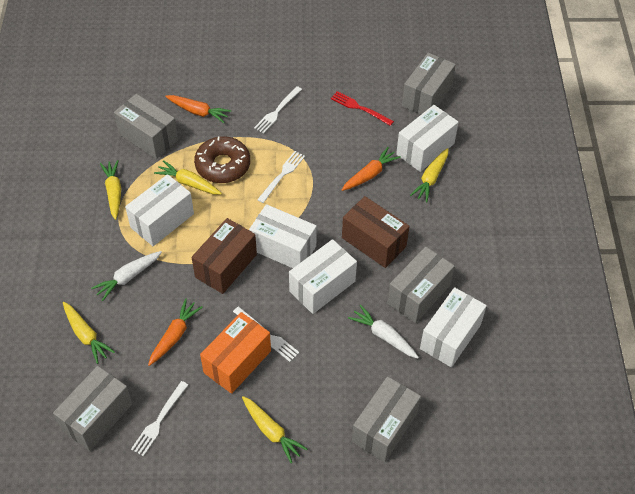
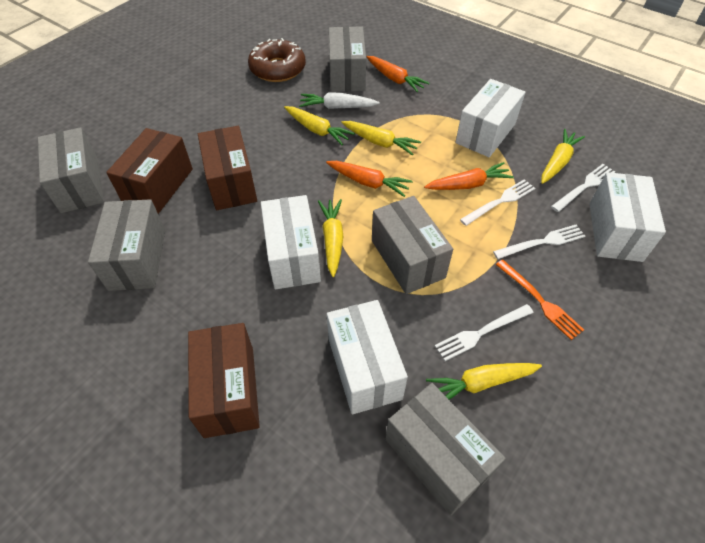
brown box: [192,218,257,294] [342,196,410,268] = 2 -> [106,128,193,214] [188,323,260,438] [198,126,257,210] = 3
orange box: [200,312,271,394] = 1 -> none = 0
orange fork: none = 0 -> [496,259,584,340] = 1
red fork: [331,91,394,126] = 1 -> none = 0
white box: [125,174,194,246] [249,204,317,268] [289,239,357,314] [396,105,459,172] [420,287,487,367] = 5 -> [261,195,321,289] [327,300,408,414] [455,79,525,157] [589,172,666,262] = 4
white carrot: [91,251,162,301] [348,304,419,359] = 2 -> [299,92,380,109] = 1

